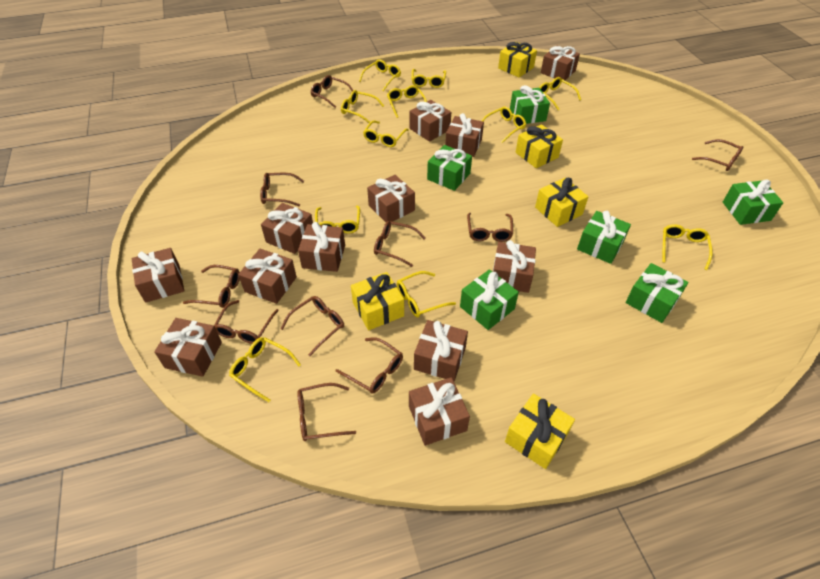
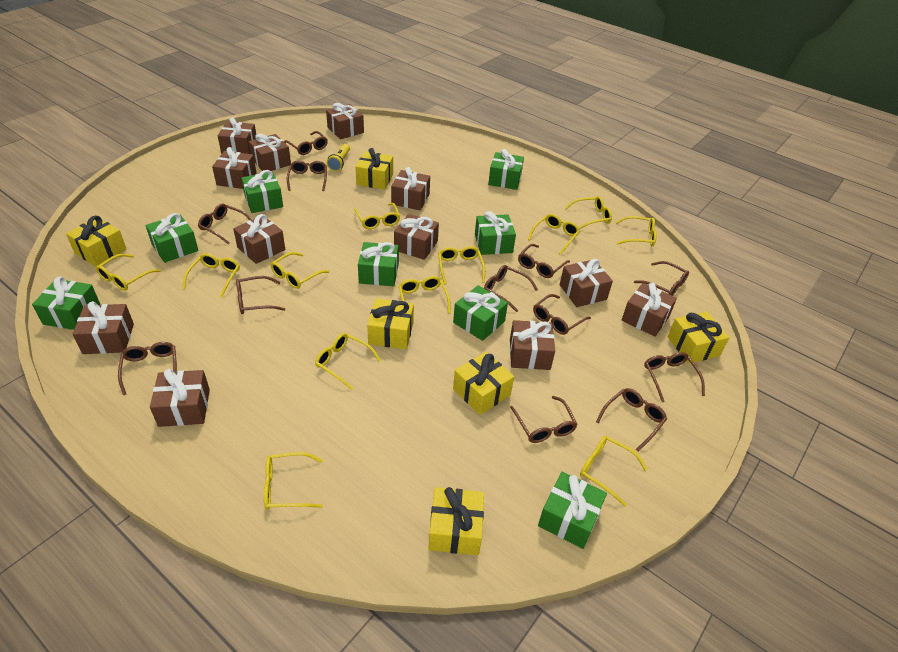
brown glasses: [183,265,240,308] [214,300,279,344] [260,173,304,206] [280,296,344,356] [297,383,356,441] [311,75,353,108] [335,337,403,394] [374,221,426,267] [467,213,513,242] [692,139,743,171] = 10 -> [118,342,177,395] [198,204,251,245] [236,276,285,314] [284,131,328,155] [287,160,327,191] [484,265,538,312] [510,396,577,443] [518,244,570,278] [533,294,591,335] [596,388,667,452] [634,261,689,296] [644,352,705,402] = 12
green gift: [427,145,472,191] [460,270,519,330] [510,85,550,124] [577,211,631,264] [626,263,688,323] [723,180,783,225] = 6 -> [32,276,100,330] [146,213,198,263] [241,170,283,213] [358,242,399,286] [453,285,508,341] [475,211,516,255] [488,149,524,190] [538,472,607,549] = 8
yellow flashlight: none = 0 -> [327,144,350,171] = 1
yellow gift: [351,272,404,330] [498,42,537,77] [505,394,575,469] [516,124,563,168] [535,178,588,227] = 5 -> [66,216,127,267] [355,148,393,190] [367,298,414,349] [428,487,484,555] [453,352,514,415] [668,311,730,364] = 6
yellow glasses: [229,337,301,402] [315,205,360,233] [341,90,384,123] [359,59,401,91] [363,120,409,147] [387,85,427,118] [397,271,456,317] [412,69,446,88] [482,107,526,143] [539,77,581,110] [663,224,713,270] = 11 -> [96,254,161,291] [183,253,240,297] [264,452,323,510] [271,252,329,289] [315,333,381,390] [354,203,400,229] [399,276,451,314] [438,246,485,285] [528,214,580,255] [565,196,612,229] [580,436,648,507] [615,216,657,246] = 12

